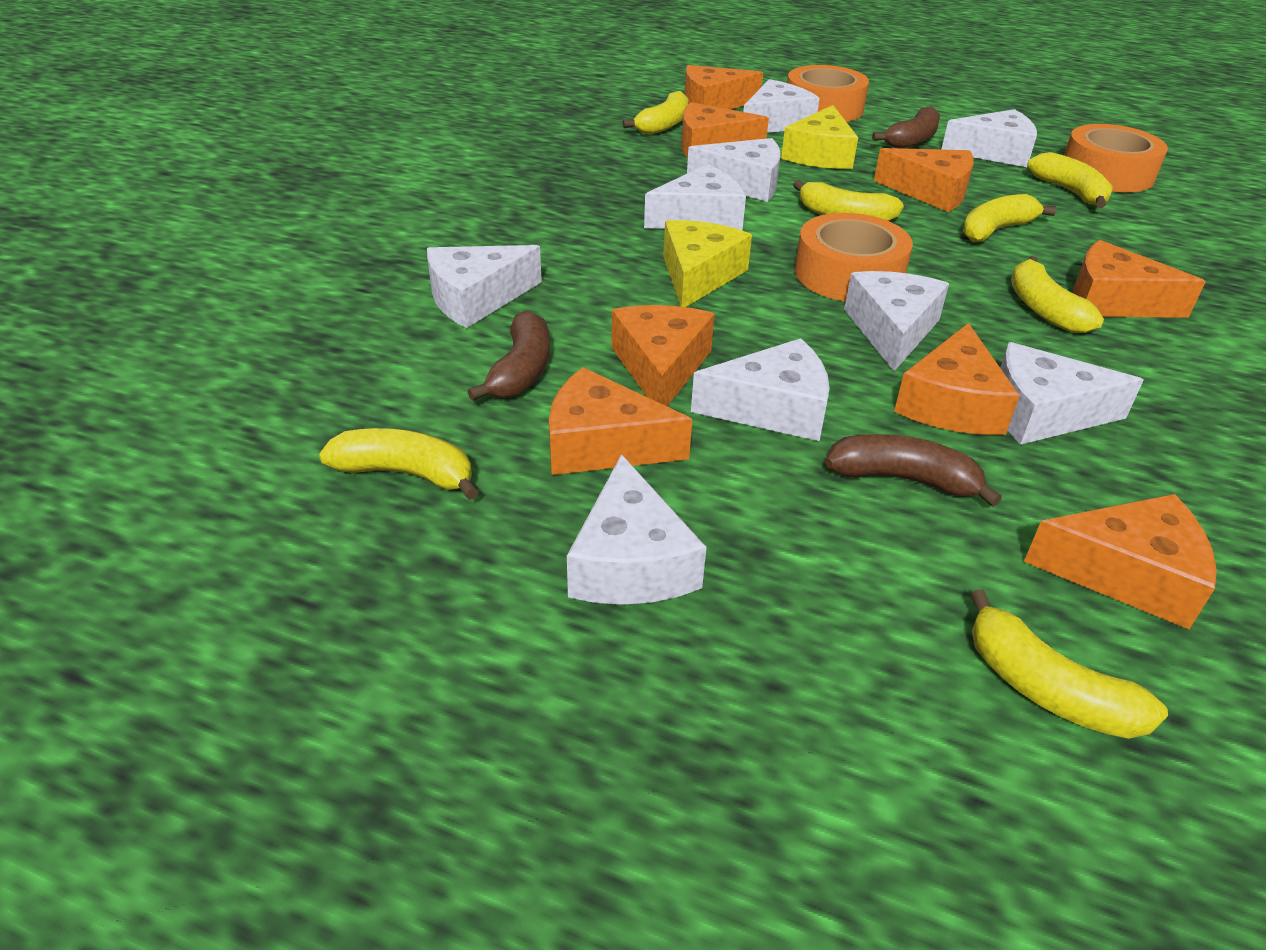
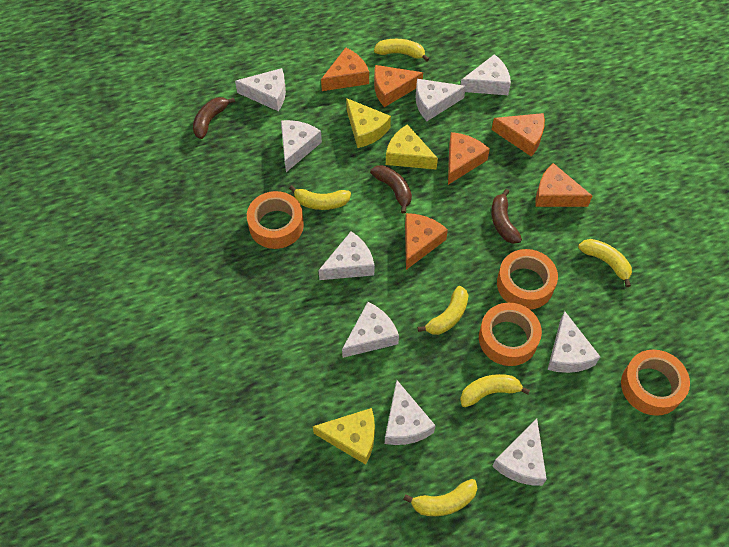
orange cheese: [549,367,692,475] [611,305,715,406] [681,102,769,158] [685,65,763,109] [874,148,974,212] [894,323,1020,435] [1024,494,1217,629] [1073,240,1206,318] = 8 -> [321,48,369,91] [374,65,423,107] [405,213,448,270] [448,132,490,185] [491,113,545,157] [535,163,592,207] = 6
orange tape: [787,65,869,122] [795,213,913,301] [1064,124,1168,192] = 3 -> [247,191,304,249] [479,303,542,366] [497,249,558,310] [621,349,690,416] = 4
yellow banana: [319,428,479,500] [622,91,688,135] [793,180,904,221] [963,194,1056,242] [970,589,1168,739] [1011,256,1104,333] [1027,152,1113,208] = 7 -> [289,185,351,210] [374,39,429,62] [403,479,477,516] [418,286,468,335] [460,374,530,407] [578,239,632,287] = 6
yellow cheese: [663,220,752,307] [781,105,858,169] = 2 -> [313,408,375,465] [346,98,391,148] [386,124,438,170] = 3

